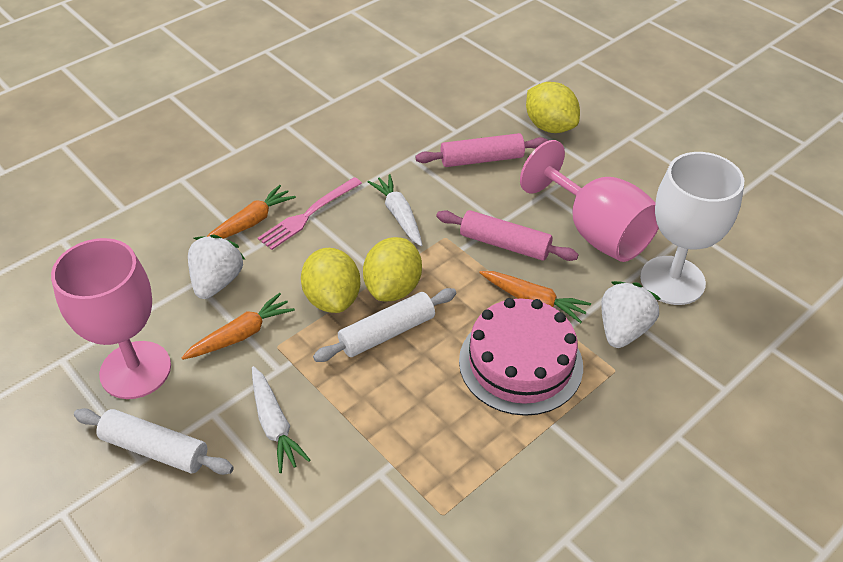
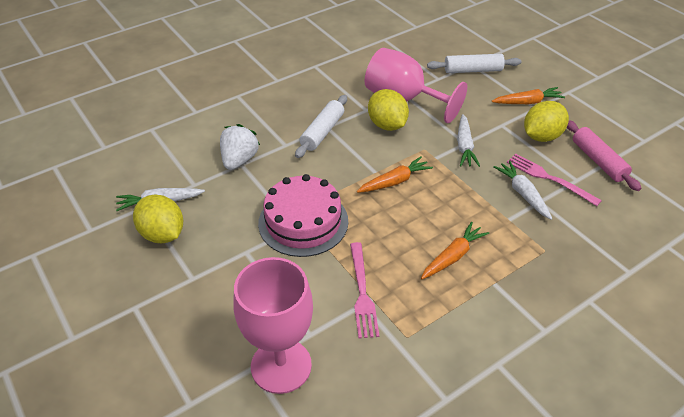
pink fork: [258,177,362,250] = 1 -> [350,242,379,338] [507,154,602,206] = 2
pink rolling pin: [416,133,548,167] [436,210,579,261] = 2 -> [567,120,641,191] = 1
white carrot: [252,366,310,473] [368,174,422,246] = 2 -> [116,188,205,211] [457,114,480,167] [493,161,552,220] = 3
white goblet: [640,152,744,305] = 1 -> none = 0
white strawberry: [188,234,245,299] [601,281,660,348] = 2 -> [220,124,260,170] = 1

